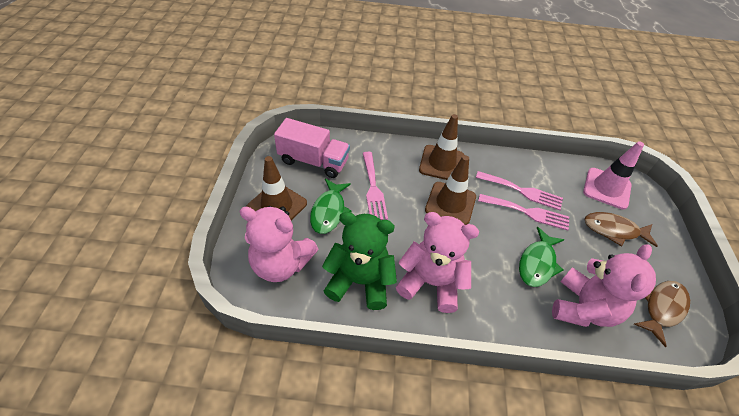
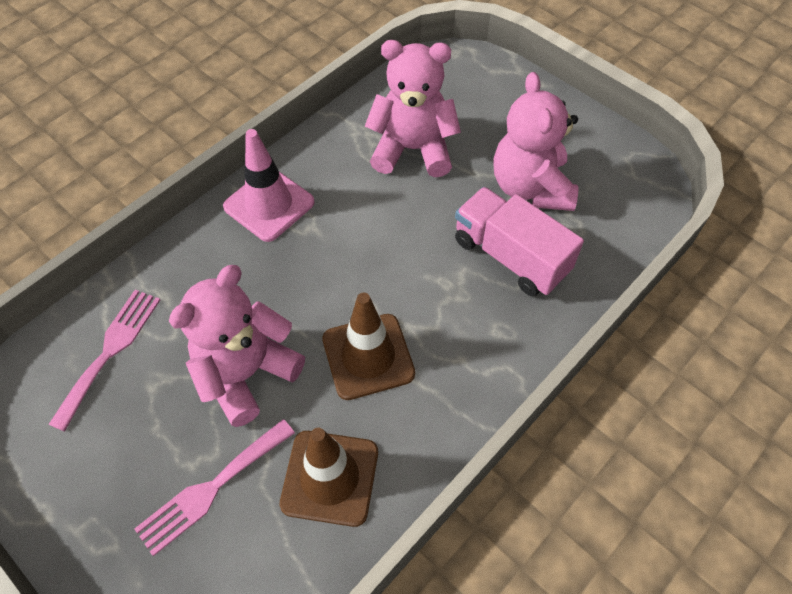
brown fish: [584,212,658,247] [634,281,690,347] = 2 -> none = 0
brown traffic cone: [246,156,307,220] [419,114,464,180] [425,155,476,225] = 3 -> [280,428,378,527] [322,293,415,400] = 2
green fish: [310,179,352,234] [519,227,565,287] = 2 -> none = 0
green teddy bear: [322,212,397,310] = 1 -> none = 0
pink fork: [363,152,388,220] [476,171,563,210] [478,194,569,230] = 3 -> [48,290,160,432] [134,419,295,556] = 2

